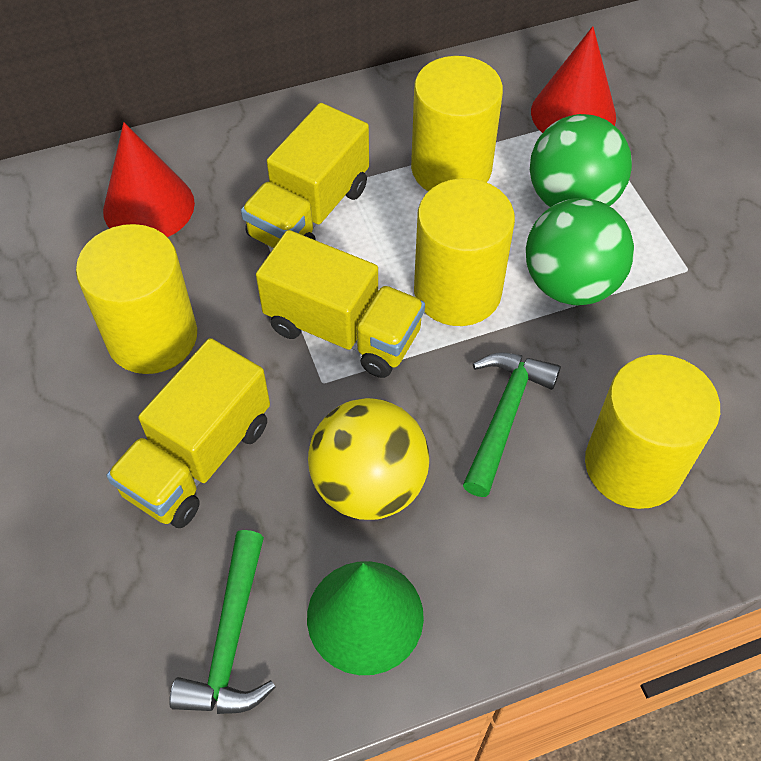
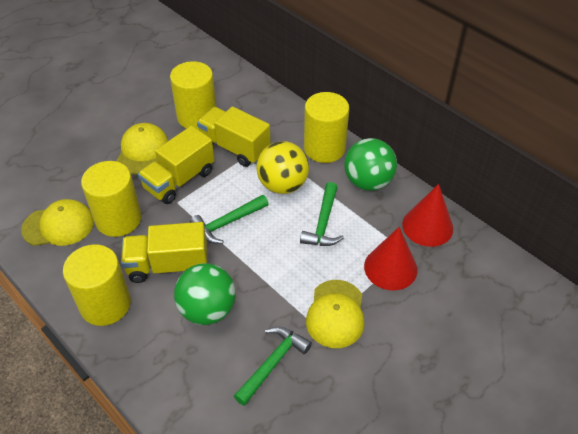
green cone: [307,561,424,675] = 1 -> none = 0
green hammer: [169,530,276,714] [463,352,561,497] = 2 -> [190,195,268,244] [234,327,312,406] [300,182,344,246] = 3
yellow cap: none = 0 -> [21,199,94,246] [117,123,168,175] [306,280,364,348] = 3

